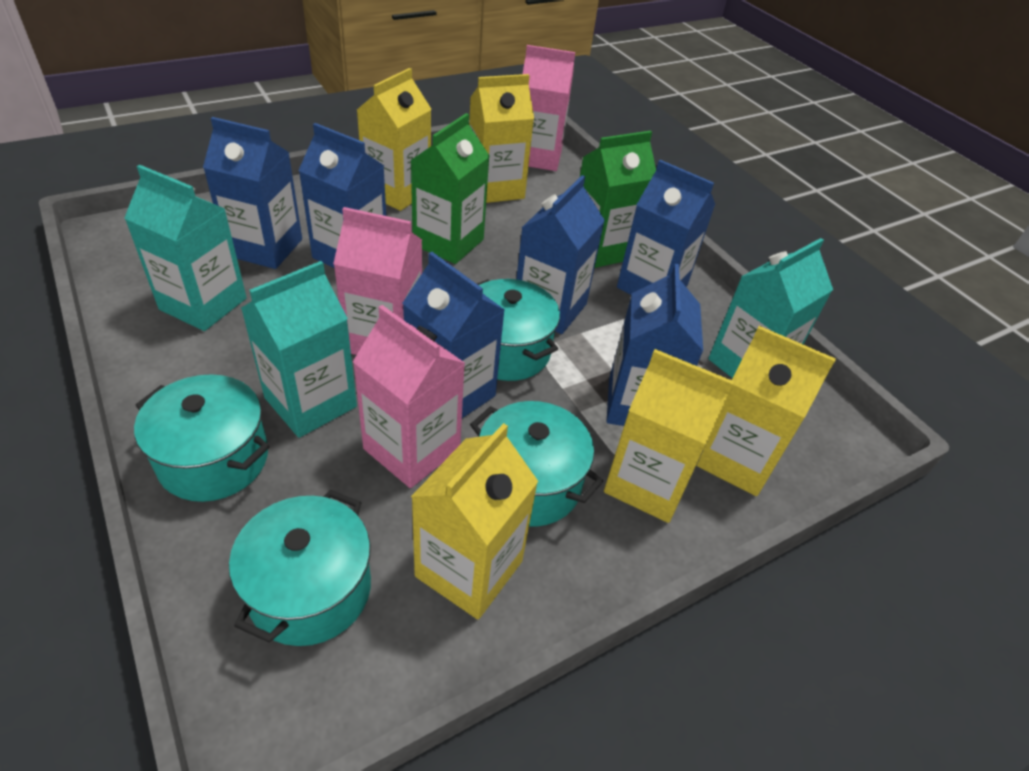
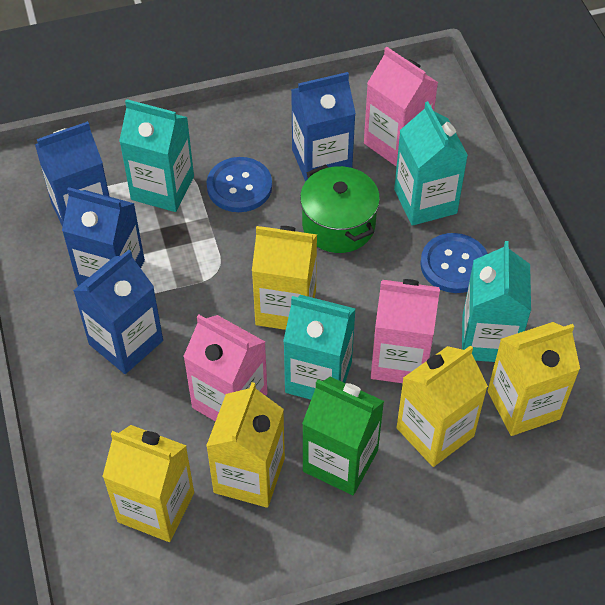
blue button: none = 0 -> [207,157,272,212] [420,233,488,293] = 2
blue carton: [203,117,302,269] [298,123,386,268] [403,252,505,418] [516,175,605,334] [607,264,703,426] [617,160,715,295] = 6 -> [35,121,110,227] [62,187,145,286] [73,250,163,374] [291,72,356,182] = 4
green carton: [411,113,490,264] [580,131,656,268] = 2 -> [302,377,384,495] = 1
green pot: none = 0 -> [300,164,380,253] = 1
turquoise carton: [124,165,247,331] [241,261,357,438] [708,238,833,378] = 3 -> [119,99,194,212] [283,295,356,400] [394,101,468,226] [462,241,531,362] = 4
turquoise pot: [134,374,270,502] [229,490,371,646] [470,401,603,527] [477,279,560,381] = 4 -> none = 0

